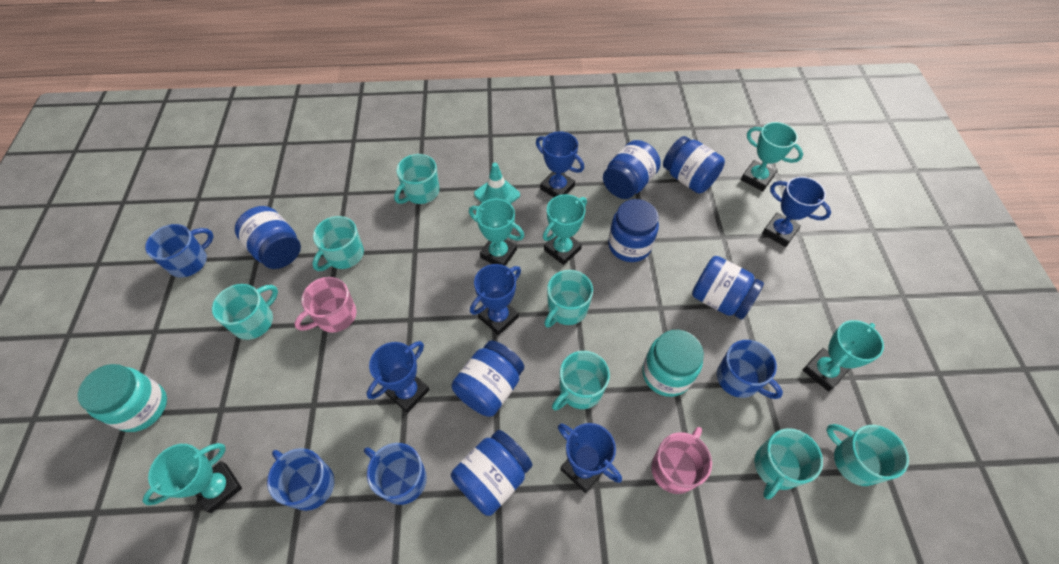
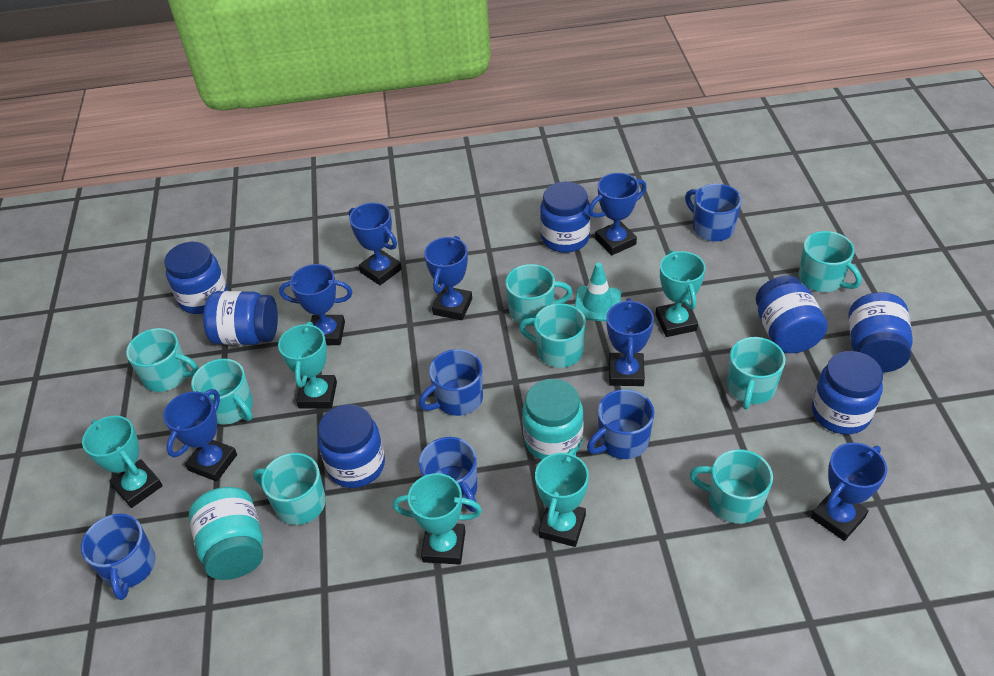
blue mug: [145,224,214,277] [267,448,335,511] [364,443,427,505] [717,340,783,399] = 4 -> [81,514,155,600] [419,349,483,416] [419,437,477,512] [587,389,655,459] [685,184,742,241] = 5
blue trophy: [367,341,429,413] [470,264,521,335] [536,131,584,197] [558,423,622,493] [762,176,831,247] = 5 -> [163,389,237,482] [279,264,353,345] [349,202,402,285] [424,236,472,320] [588,173,646,255] [606,298,654,386] [811,443,887,541] = 7
pink mug: [294,277,356,333] [651,427,712,494] = 2 -> none = 0
turquoise mug: [212,284,278,340] [312,216,364,271] [394,154,439,204] [544,270,593,328] [552,351,610,411] [755,428,823,499] [826,424,909,486] = 7 -> [126,328,199,392] [191,359,253,425] [253,453,326,525] [505,264,573,326] [519,303,586,368] [689,449,773,524] [727,337,786,410] [799,231,862,292] = 8

